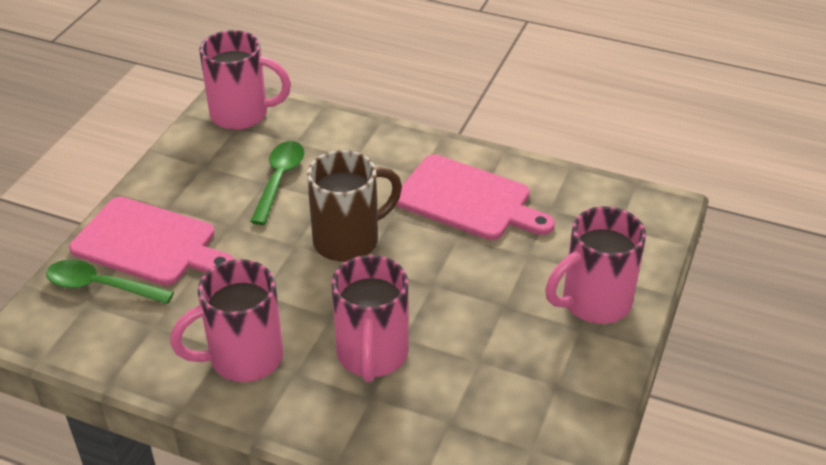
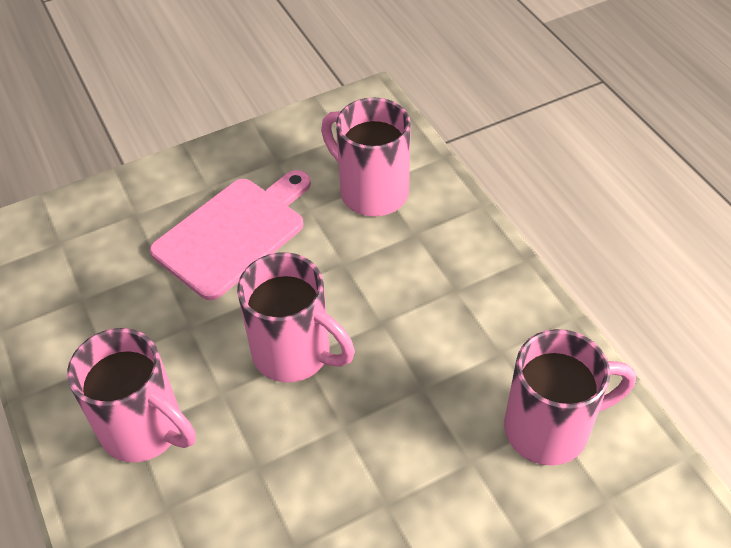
brown mug: [307,150,402,262] = 1 -> none = 0
green spoon: [46,259,174,304] [250,141,304,225] = 2 -> none = 0
pink cutting board: [69,197,234,286] [396,154,555,240] = 2 -> [150,170,311,300] = 1

